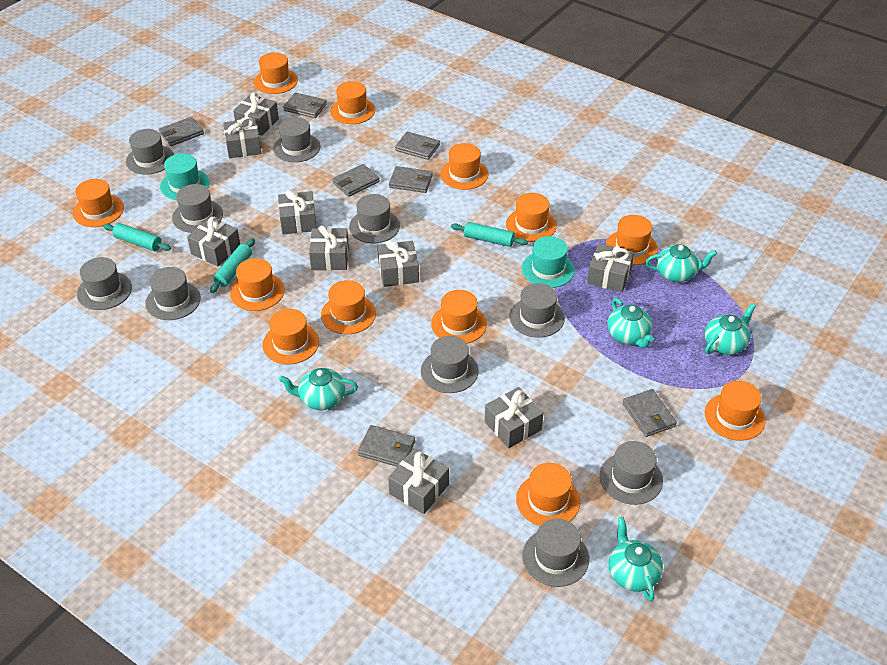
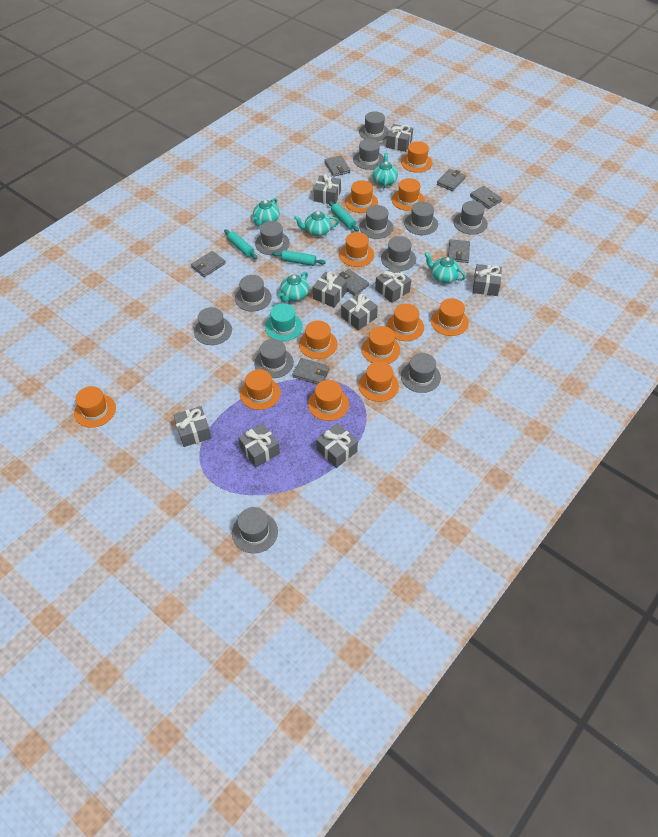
grey hat: [77,257,132,310] [126,129,174,175] [145,267,201,320] [172,184,223,233] [273,117,320,162] [349,194,400,243] [421,336,479,393] [509,283,565,338] [522,519,589,587] [600,441,663,505] = 10 -> [194,307,232,345] [232,507,278,553] [235,275,272,311] [254,339,294,378] [255,221,290,255] [353,139,384,170] [359,112,389,141] [359,205,393,239] [381,236,416,271] [401,353,441,393] [404,202,438,235] [454,201,488,234] = 12
turquoise hat: [160,153,210,200] [522,236,575,288] = 2 -> [265,303,303,341] = 1

